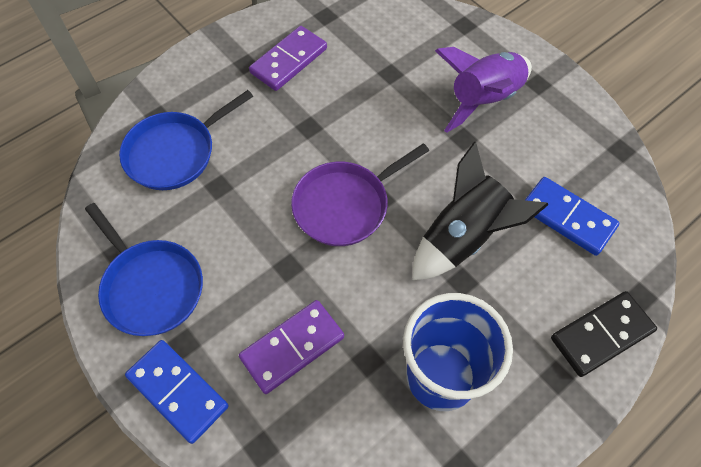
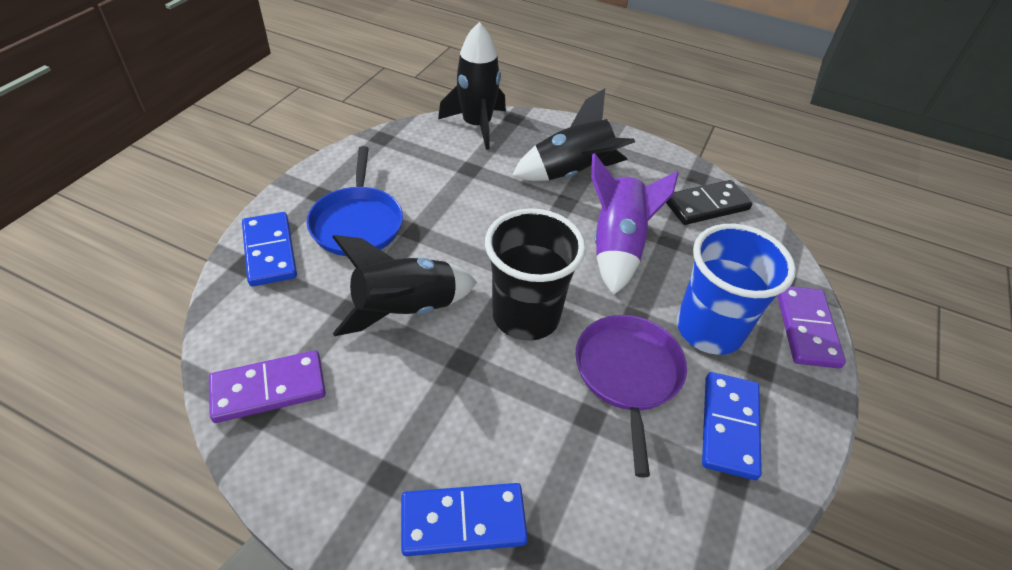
black cup: none = 0 -> [485,208,586,341] = 1
black rocket: [412,142,549,280] = 1 -> [333,235,477,336] [438,22,506,150] [512,89,635,181] = 3
blue domino: [125,340,228,444] [525,177,620,256] = 2 -> [242,212,297,286] [401,483,528,556] [702,372,762,480] = 3
blue pan: [85,203,203,336] [119,90,253,190] = 2 -> [306,146,403,256] = 1

